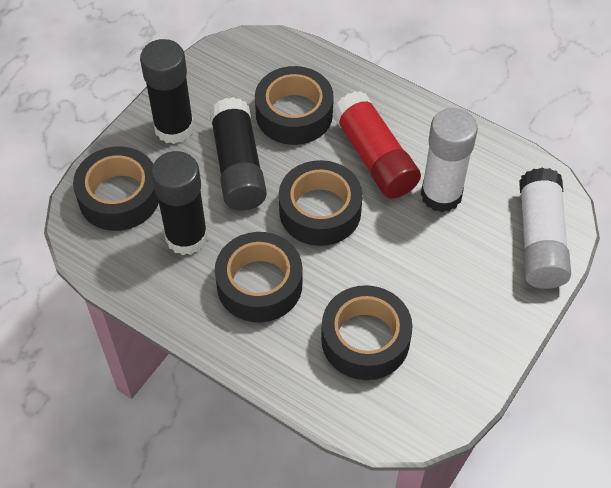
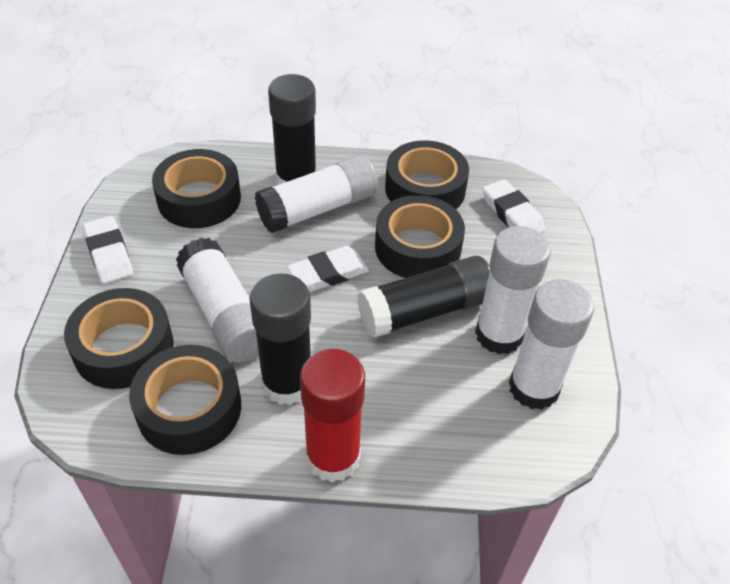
white eraser: none = 0 -> [83,216,133,284] [287,246,369,292] [483,179,545,233] = 3
white glue stick: [421,108,478,212] [519,168,571,289] = 2 -> [176,238,259,363] [255,155,378,233] [475,226,551,354] [509,279,594,410] = 4

